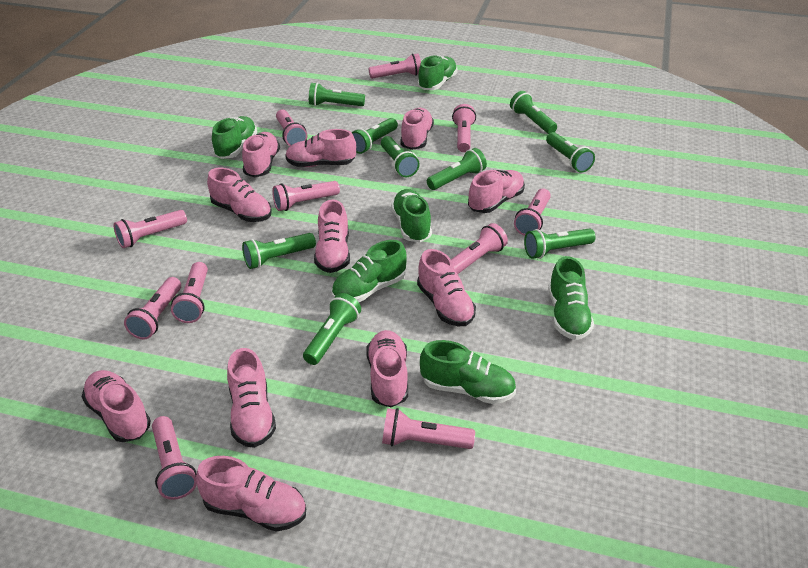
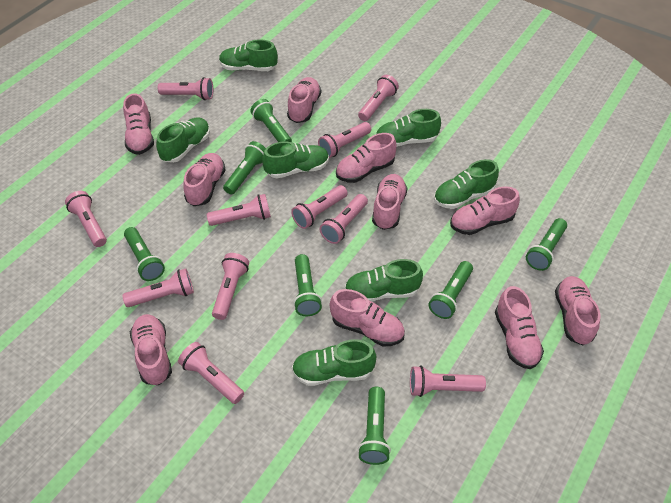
green flashlight: [242,233,316,269] [303,293,361,365] [309,82,365,106] [352,118,398,154] [381,136,419,177] [427,148,487,190] [510,91,557,134] [524,229,595,259] [546,132,595,173] = 9 -> [124,227,165,281] [223,141,266,195] [250,99,292,142] [293,254,322,316] [358,387,391,465] [428,261,473,319] [526,218,567,271] = 7
green shoe: [212,116,257,159] [331,240,407,302] [391,189,432,242] [418,55,457,90] [420,340,516,404] [548,256,594,340] = 6 -> [156,117,210,163] [219,39,278,71] [262,141,329,179] [292,339,376,386] [345,259,423,302] [376,109,441,147] [434,159,499,209] = 7
pink shoe: [82,370,151,442] [196,456,306,532] [207,168,272,222] [227,348,276,448] [242,132,280,177] [285,129,356,167] [314,199,350,273] [366,330,408,407] [400,108,434,150] [417,249,476,326] [468,170,525,213] = 11 -> [123,93,154,155] [130,314,172,385] [183,153,226,206] [287,77,321,123] [330,289,405,347] [336,133,397,183] [372,174,408,230] [450,186,520,235] [495,286,544,369] [555,276,601,345] = 10

